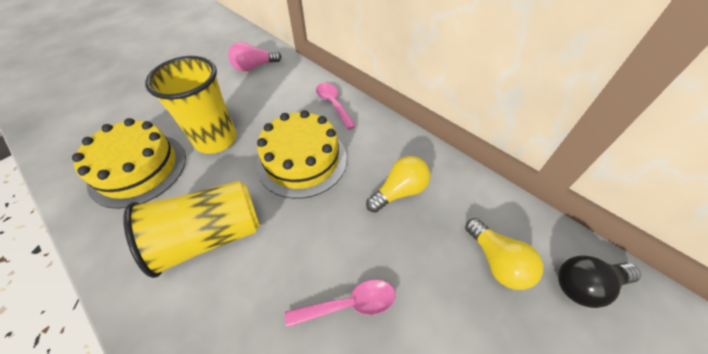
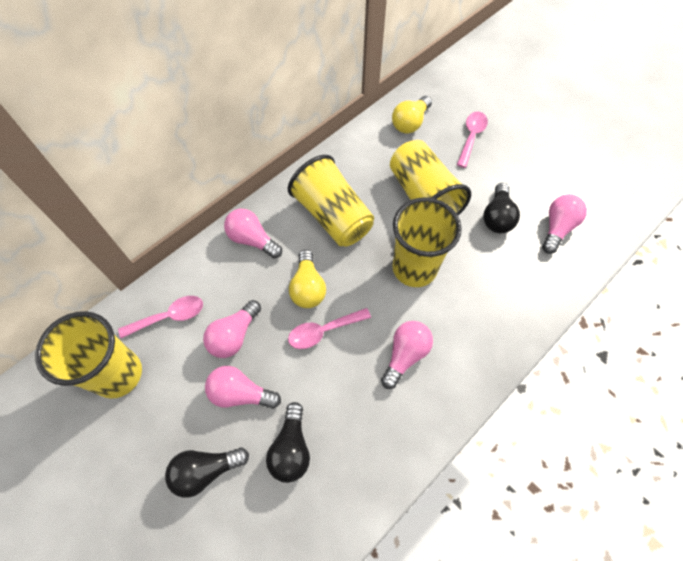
black light bulb: [558,255,641,308] = 1 -> [165,448,249,498] [266,402,310,483] [483,183,520,233] = 3
pink light bulb: [228,42,282,72] = 1 -> [203,300,261,358] [205,366,281,409] [224,209,282,258] [381,321,433,389] [542,194,587,254] = 5
pink spoon: [285,280,396,327] [316,83,356,130] = 2 -> [118,296,203,338] [288,308,371,349] [457,112,488,168] = 3
yellow cake: [72,118,186,209] [256,110,347,199] = 2 -> none = 0
yellow cup: [123,181,260,278] [145,56,237,154] = 2 -> [35,311,142,399] [288,155,374,246] [390,140,471,215] [392,197,462,287] = 4

